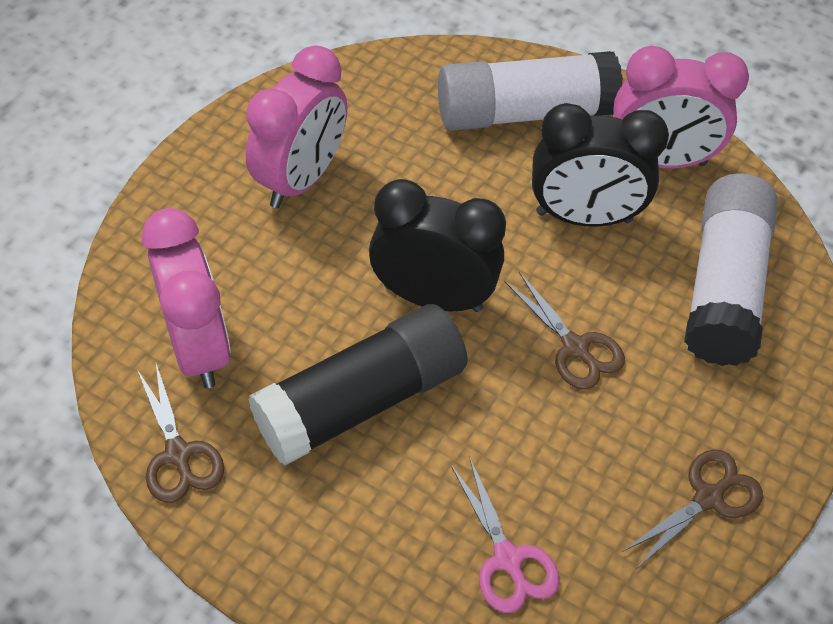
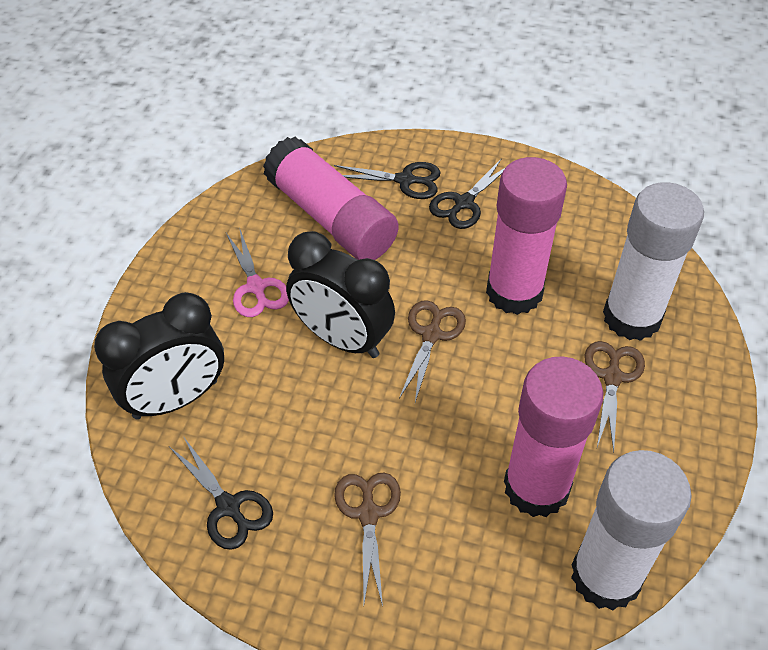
black glue stick: [248,304,468,466] = 1 -> none = 0
black scissors: none = 0 -> [170,436,273,550] [334,162,441,199] [429,158,506,229] = 3
pink clock: [141,208,230,388] [246,45,347,208] [614,46,749,168] = 3 -> none = 0
pink glue stick: none = 0 -> [263,137,399,260] [486,157,567,315] [504,356,603,517] = 3

